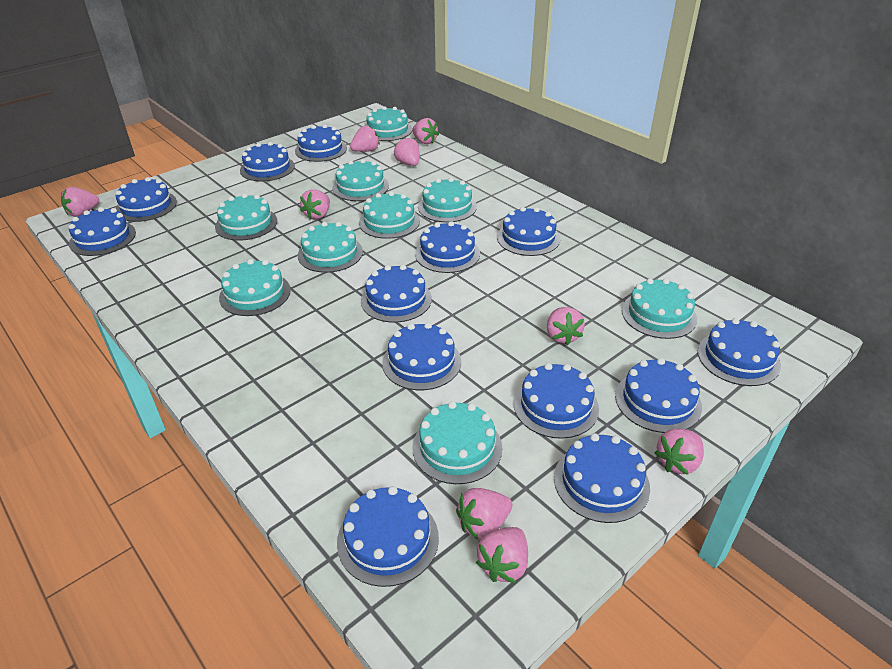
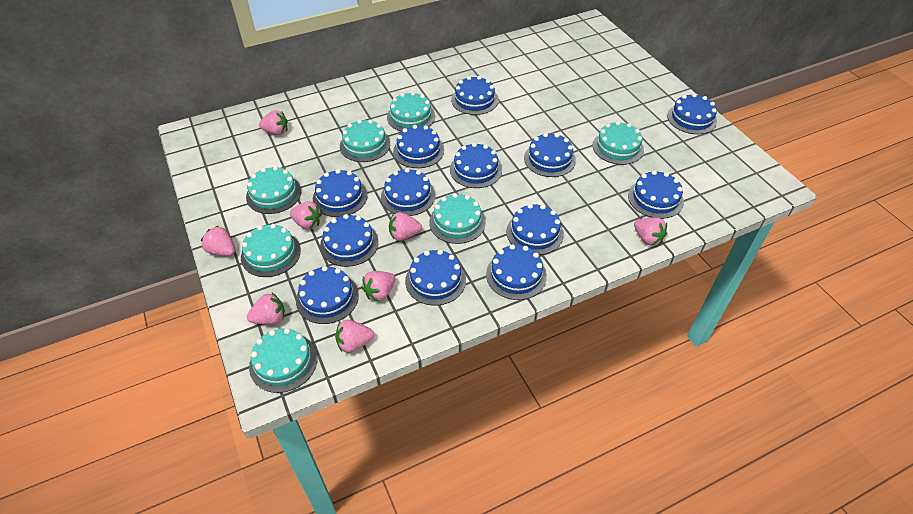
pink strawberry: [61,187,99,217] [300,189,330,220] [350,126,380,152] [394,137,420,166] [412,118,439,144] [456,488,512,540] [476,527,528,583] [547,307,585,345] [654,428,704,475] = 9 -> [201,226,235,256] [247,293,285,325] [259,110,288,135] [290,201,322,230] [335,320,374,353] [362,271,395,302] [389,212,422,241] [634,217,667,245] = 8
turquoise cake: [215,194,277,241] [219,259,291,316] [298,222,363,273] [332,159,389,201] [359,192,420,239] [366,106,412,141] [413,401,502,484] [418,178,477,222] [622,278,697,339] = 9 -> [241,224,301,277] [246,166,301,214] [249,328,317,393] [340,119,390,162] [387,92,435,131] [429,193,486,244] [593,121,644,165] = 7

